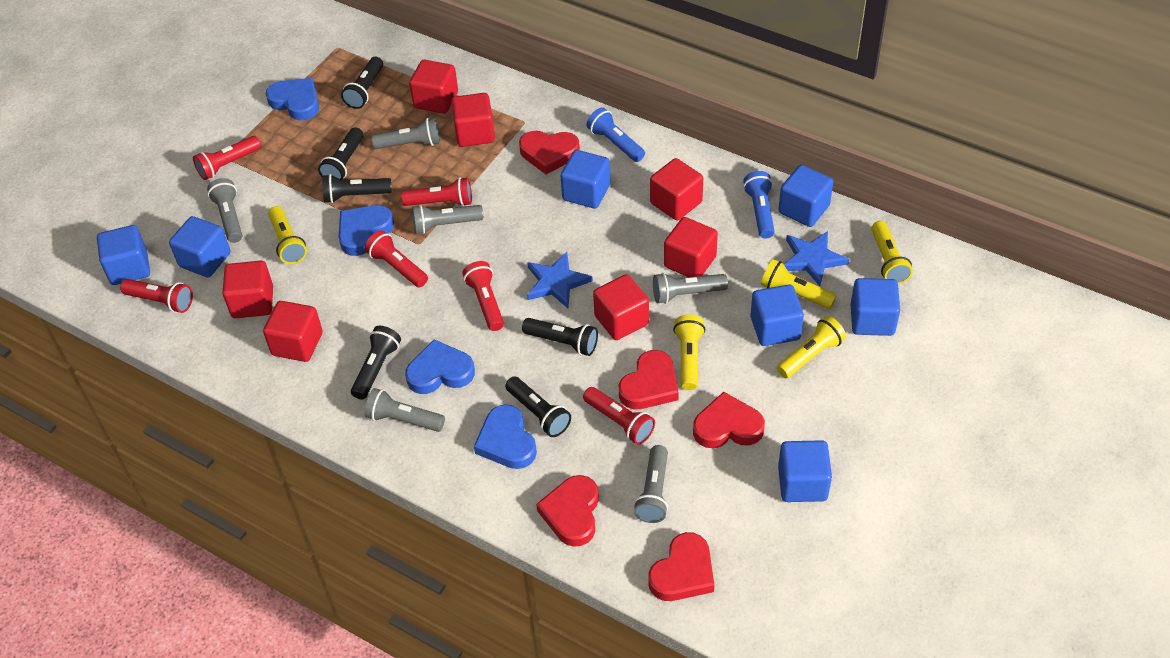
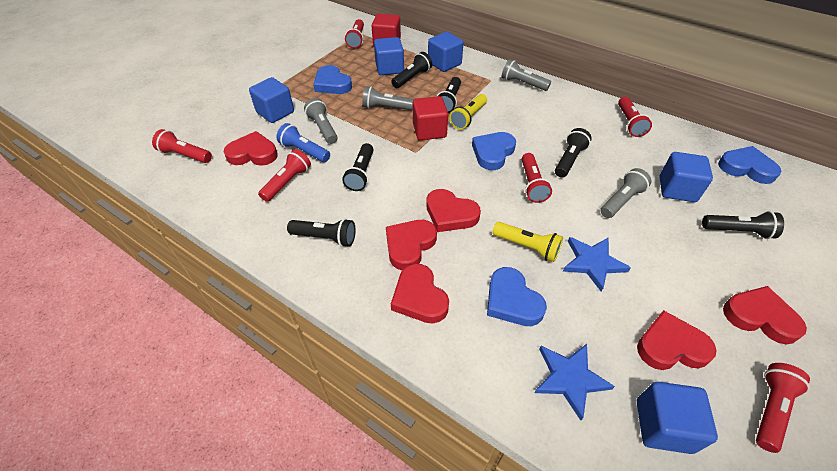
blue cube: [97,225,150,285] [169,216,231,277] [561,150,610,209] [750,285,804,346] [778,165,833,227] [778,440,832,502] [851,278,900,336] = 7 -> [249,77,294,123] [374,37,404,75] [428,32,463,72] [637,382,718,454] [659,152,713,202] = 5
blue flashlight: [587,107,645,162] [743,171,775,239] = 2 -> [277,123,330,162] = 1
grey flashlight: [207,178,242,243] [364,388,445,432] [371,118,440,149] [412,204,483,234] [634,445,668,523] [653,273,728,304] = 6 -> [304,98,338,144] [362,86,414,110] [501,59,551,91] [600,168,651,218] = 4
red cube: [222,261,273,318] [263,301,323,362] [409,60,458,114] [451,93,495,147] [593,274,649,340] [650,158,703,221] [664,217,718,277] = 7 -> [372,14,401,46] [413,96,448,140] = 2
red heart: [519,131,580,174] [536,475,599,547] [619,350,679,409] [648,532,714,601] [693,392,765,448] = 5 -> [224,131,278,166] [386,220,437,270] [391,264,449,323] [426,189,481,232] [637,310,717,370] [723,286,807,344] = 6
yellow flashlight: [268,206,307,264] [673,314,705,390] [761,259,836,309] [777,316,846,378] [871,221,913,284] = 5 -> [449,94,487,129] [492,222,563,262] = 2

